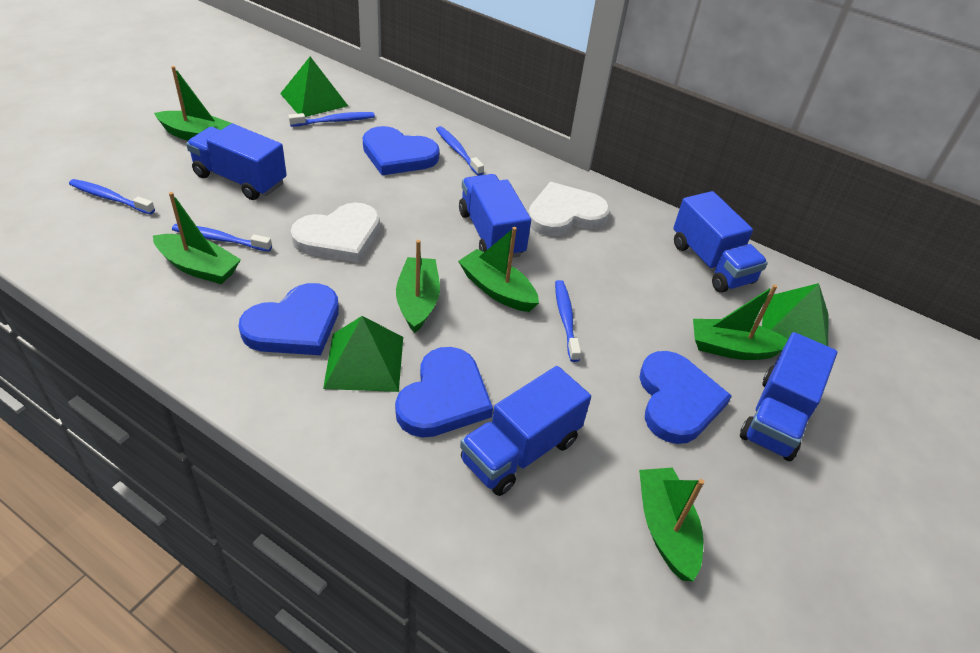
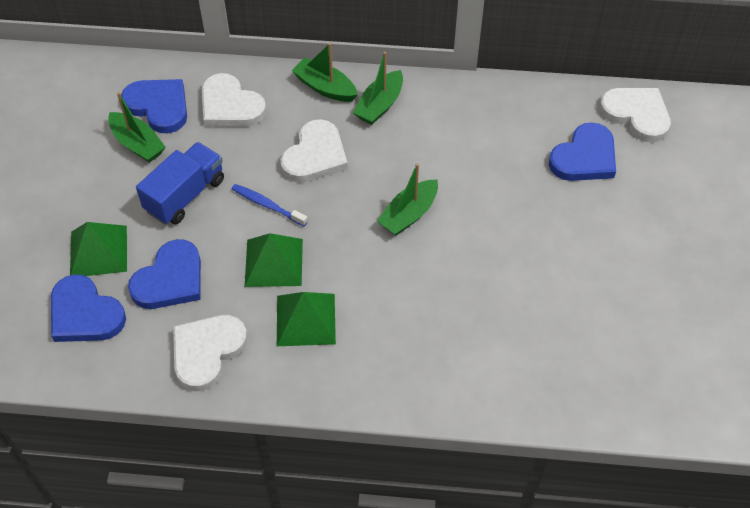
blue toothbrush: [69,179,155,215] [172,224,272,252] [288,112,375,127] [436,126,484,176] [555,280,581,362] = 5 -> [232,184,308,226] = 1
blue truck: [186,123,287,200] [459,174,531,258] [460,366,591,496] [673,191,768,293] [740,332,837,461] = 5 -> [136,142,224,225] = 1
green boat: [153,192,241,284] [154,66,232,141] [396,240,440,333] [458,227,539,312] [639,468,704,581] [693,284,788,360] = 6 -> [108,92,166,163] [292,43,358,102] [353,52,403,125] [377,163,438,236] = 4
white heart: [291,203,380,263] [528,182,610,236] = 2 -> [173,315,248,391] [202,73,266,127] [280,119,348,183] [599,88,671,142] = 4

